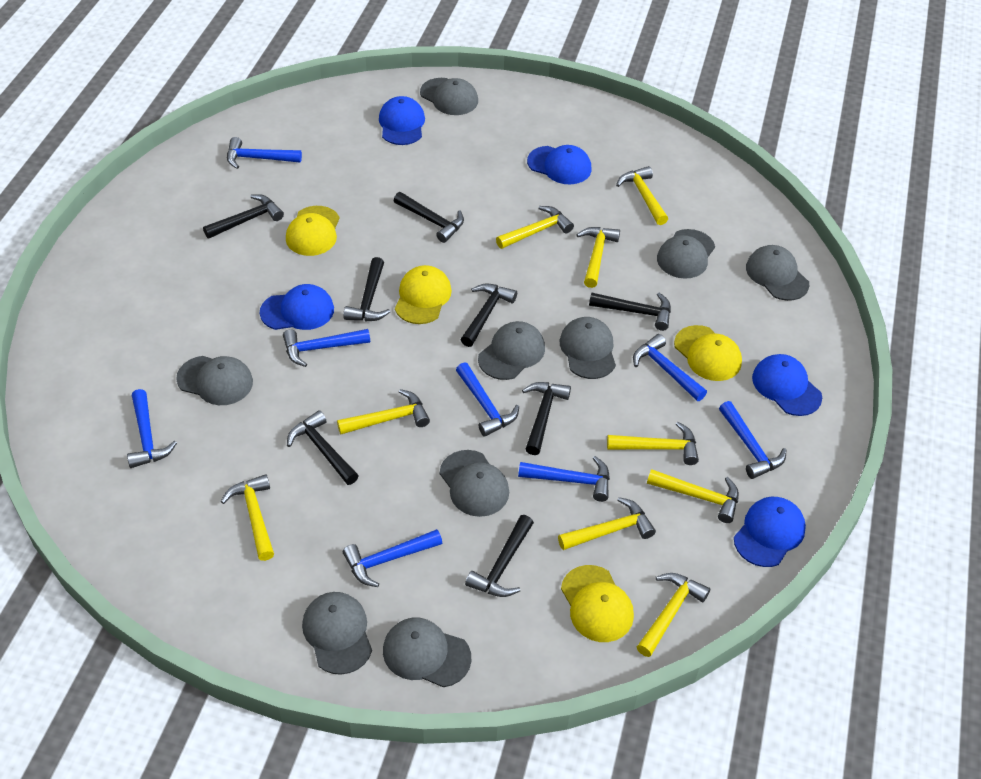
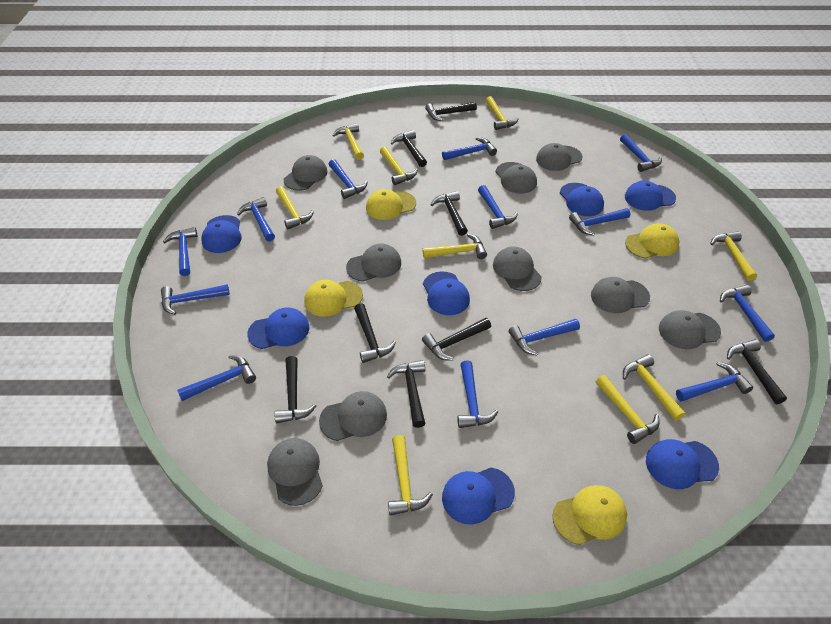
blue cap: [260,284,334,330] [379,96,425,145] [527,145,591,184] [734,497,806,567] [752,354,822,416] = 5 -> [201,215,242,253] [247,307,309,349] [423,271,470,315] [442,468,515,524] [560,183,604,216] [625,181,676,211] [646,439,719,489] = 7
blue hammer: [127,389,177,468] [227,137,302,169] [283,329,370,367] [343,529,442,587] [456,362,519,437] [518,456,610,502] [633,334,707,401] [719,401,786,479] = 8 -> [161,284,230,315] [163,227,197,276] [177,355,256,401] [237,197,275,242] [328,159,368,199] [442,137,497,160] [457,360,498,428] [478,185,518,229] [509,319,580,355] [569,208,630,235] [620,134,662,172] [676,362,753,402] [720,285,775,342] = 13

